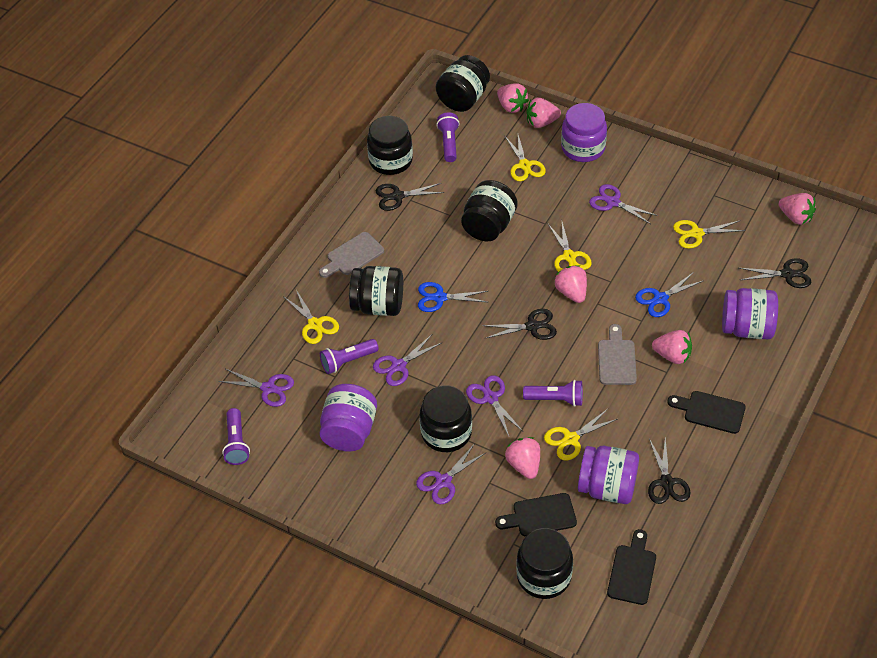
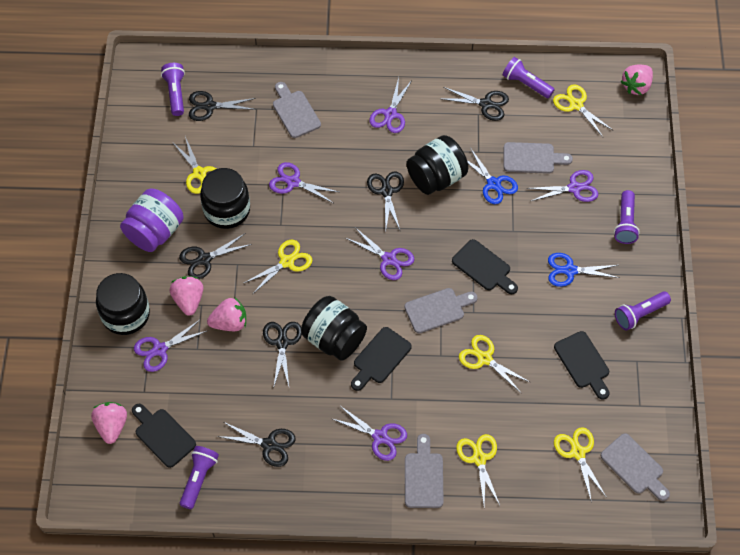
black cutting board: [495,493,577,536] [607,529,656,605] [667,391,746,434] = 3 -> [132,404,196,468] [351,327,412,391] [452,239,518,294] [554,331,609,400] = 4
black jar: [349,266,403,316] [367,116,413,175] [420,386,472,452] [436,55,490,112] [461,180,518,242] [516,528,573,599] = 6 -> [96,273,150,335] [200,168,250,229] [301,296,367,361] [406,135,468,195] = 4
black scissors: [376,183,444,211] [482,309,557,340] [648,438,691,504] [739,258,811,288] = 4 -> [179,234,252,279] [189,91,256,121] [217,422,296,467] [263,322,302,389] [367,171,404,232] [442,87,509,121] = 6
grey cutting board: [319,232,384,278] [598,324,637,385] = 2 -> [273,82,321,138] [404,288,478,333] [405,434,444,508] [504,142,573,174] [601,433,670,501] = 5
pink strawberry: [497,83,529,113] [505,437,540,479] [526,98,561,128] [555,265,587,303] [652,330,692,364] [779,193,816,225] = 6 -> [91,402,127,444] [169,276,204,316] [207,297,246,331] [621,64,653,95] = 4
purple flashlight: [222,408,250,465] [320,339,379,374] [436,113,460,162] [523,380,583,407] = 4 -> [161,63,185,116] [180,446,219,509] [503,57,555,98] [614,190,640,244] [615,291,671,330] = 5
purple jar: [319,384,377,451] [561,103,607,162] [578,446,639,504] [722,288,778,339] = 4 -> [120,189,184,252] = 1
purple scissors: [219,369,294,407] [373,335,441,386] [416,443,487,505] [466,375,523,436] [589,184,658,224] = 5 -> [134,319,207,372] [269,162,339,203] [333,406,407,461] [346,228,414,280] [369,78,412,133] [527,170,598,202] = 6
yellow scissors: [283,290,339,344] [504,135,546,182] [544,409,617,461] [548,222,591,272] [673,220,745,248] = 5 -> [172,136,217,194] [244,240,312,294] [456,434,500,505] [459,335,530,393] [553,84,614,137] [554,427,607,500] = 6

